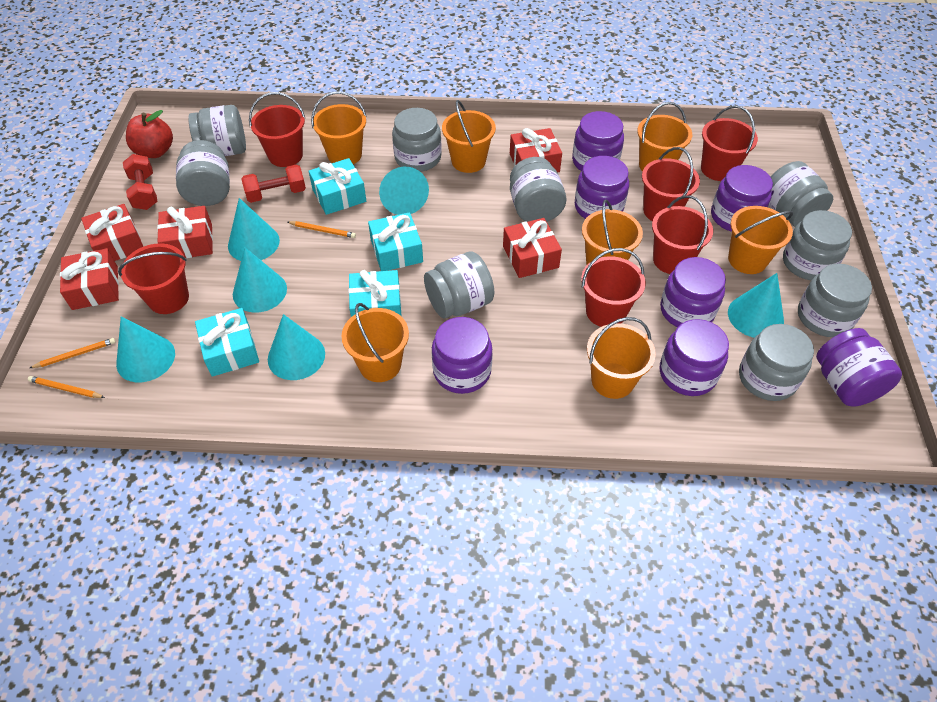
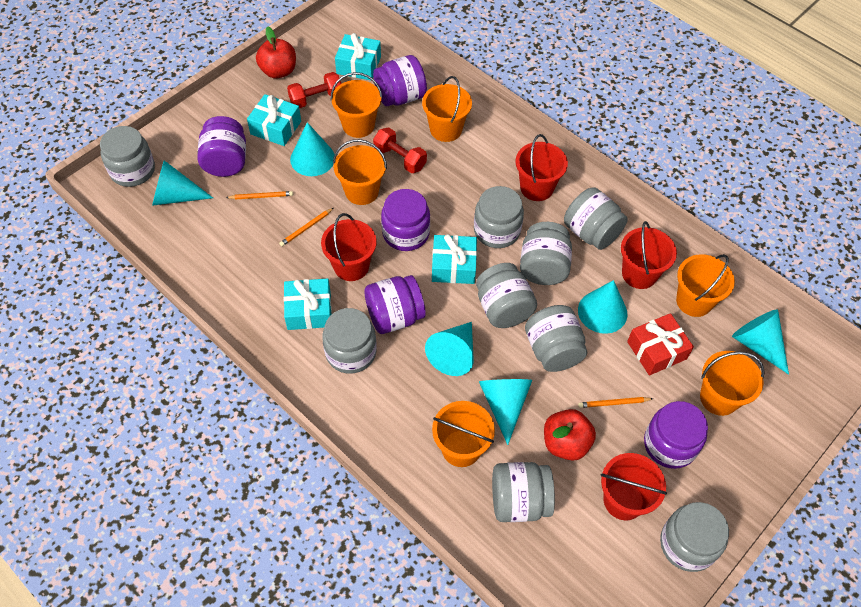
orange bucket: [311,91,367,164] [341,303,409,382] [442,100,496,173] [582,199,643,265] [587,317,656,399] [637,102,692,172] [728,206,793,274] = 7 -> [331,72,382,138] [333,139,387,205] [422,76,472,142] [432,401,495,467] [676,254,735,317] [700,351,765,416] = 6
purple jar: [432,317,493,394] [572,111,624,171] [575,156,629,219] [660,257,726,327] [660,319,729,396] [711,165,773,232] [816,328,902,407] = 7 -> [197,116,246,177] [364,275,426,334] [373,55,427,106] [381,189,430,251] [644,401,708,469] = 5
red apple: [126,110,173,158] = 1 -> [256,26,296,79] [544,409,596,461] = 2
red bucket: [118,243,189,314] [249,92,305,167] [581,248,646,327] [642,147,700,221] [652,195,713,274] [701,105,758,181] = 6 -> [321,213,377,281] [515,134,568,201] [601,453,667,520] [621,221,677,289] = 4
red gift: [60,248,119,310] [81,204,143,261] [157,206,213,258] [503,218,562,278] [510,128,562,172] = 5 -> [627,313,694,375] = 1

